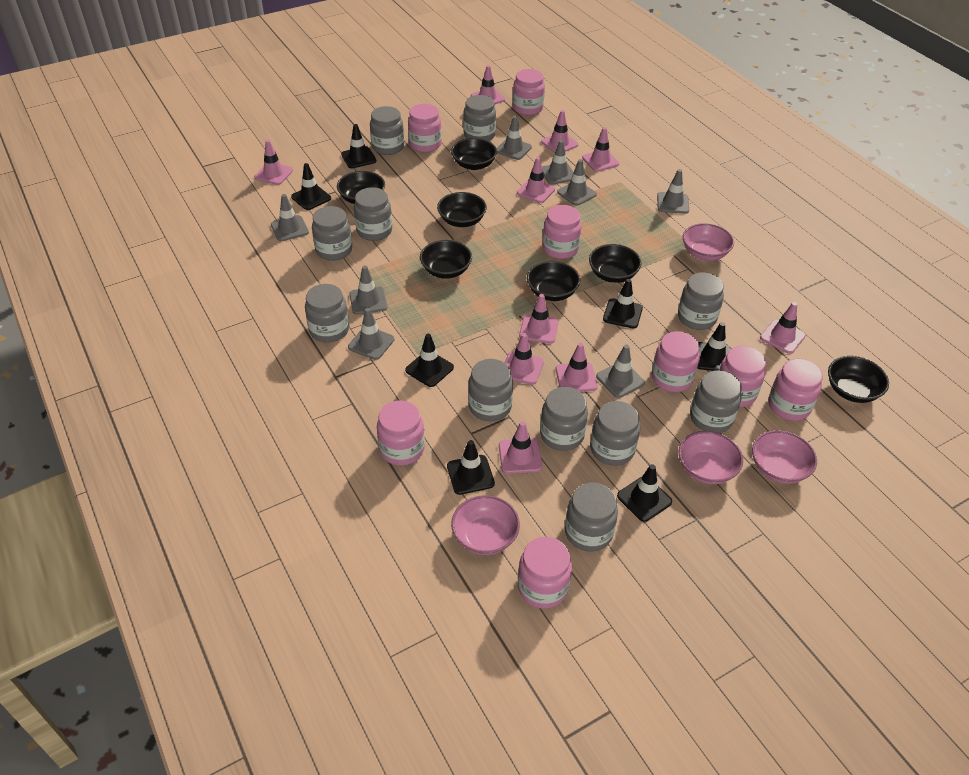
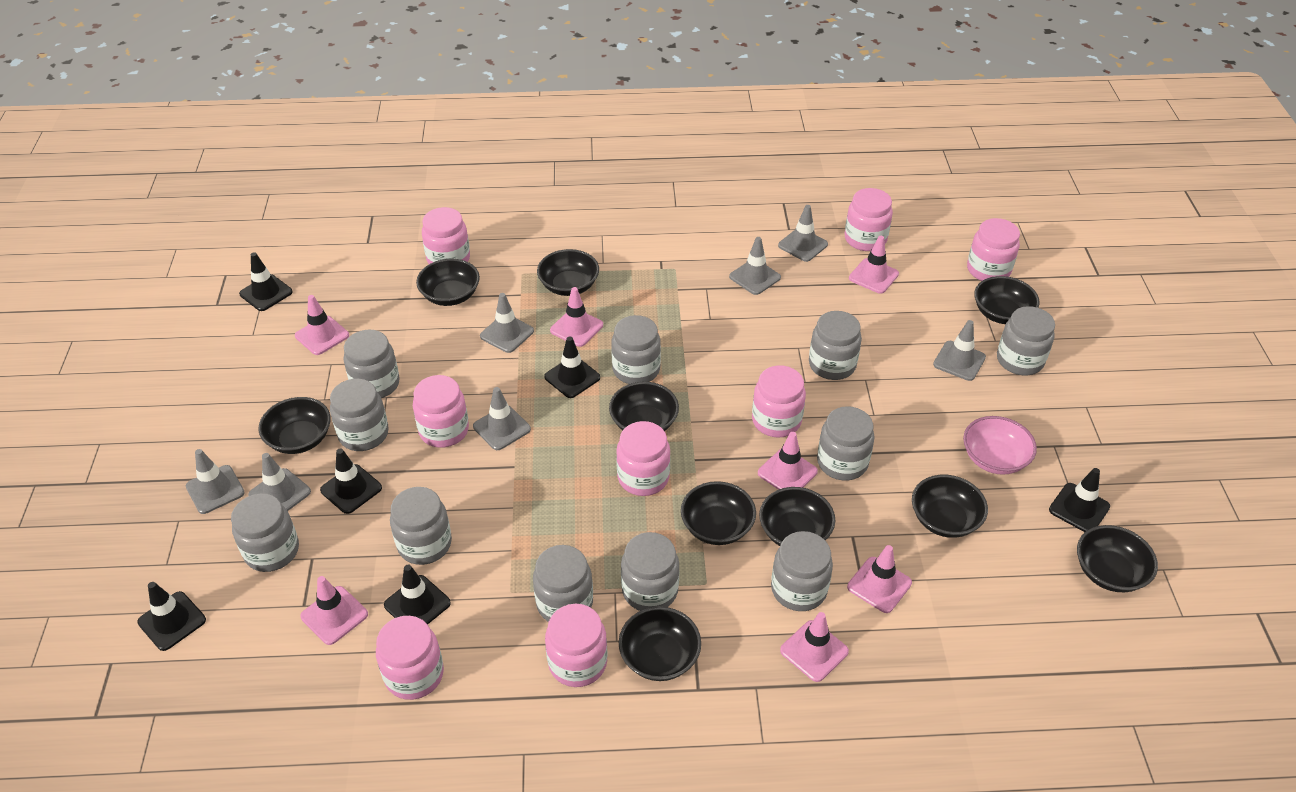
black bowl: [337,171,385,204] [420,240,472,279] [437,192,487,227] [451,138,497,170] [527,261,580,301] [589,244,642,283] [828,356,889,403] = 7 -> [258,397,331,454] [416,259,480,306] [537,249,599,296] [609,382,679,431] [619,607,701,681] [681,481,756,545] [759,487,835,546] [912,475,988,538] [974,276,1040,324] [1077,525,1158,592] = 10
black traffic cone: [291,163,331,210] [341,124,377,168] [405,334,454,387] [447,440,495,495] [603,279,643,329] [617,464,672,522] [697,322,731,371] = 7 -> [137,582,206,651] [239,252,293,311] [320,449,382,514] [384,565,451,624] [544,336,600,398] [1049,468,1110,532] = 6
grey traffic cone: [271,194,309,241] [348,308,394,360] [349,266,388,315] [497,116,532,160] [542,140,573,185] [557,159,597,206] [596,345,645,398] [657,169,689,214] = 8 -> [186,449,245,514] [248,453,311,511] [473,387,531,450] [480,293,534,353] [729,237,781,295] [778,205,828,262] [933,320,986,381] = 7
pink bowl: [451,495,520,555] [678,431,743,484] [683,223,734,261] [752,430,817,484] = 4 -> [963,416,1037,475] = 1
pink traffic cone: [254,140,293,185] [471,65,505,105] [499,421,542,474] [505,333,544,385] [517,157,555,203] [519,294,559,344] [541,110,578,153] [556,343,598,392] [582,127,619,172] [760,302,806,354] = 10 -> [295,295,349,355] [300,576,368,645] [550,287,603,347] [758,432,818,490] [780,612,849,682] [847,545,912,613] [849,236,899,294] = 7

